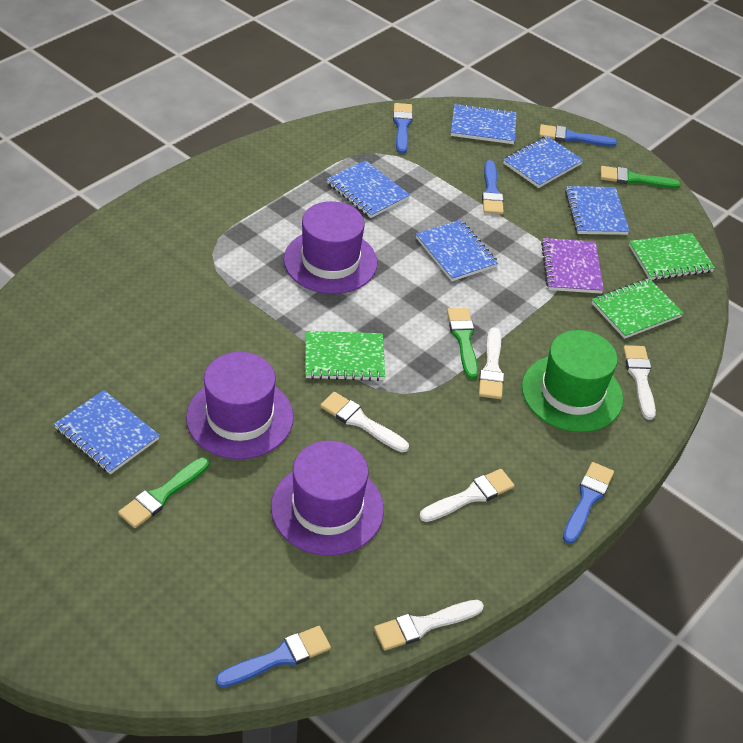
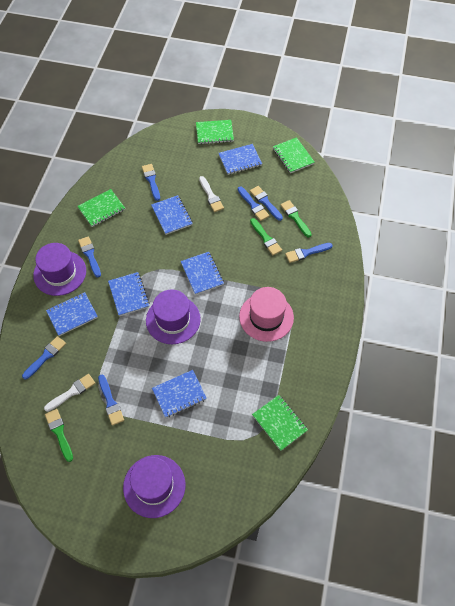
blue brush: [215,626,331,688] [393,103,413,154] [482,160,504,215] [539,124,617,147] [563,462,614,544] = 5 -> [22,336,66,380] [78,236,101,277] [98,375,124,426] [142,164,160,201] [238,186,269,221] [250,186,283,221] [285,243,333,263] = 7
green hat: [522,330,623,432] = 1 -> none = 0
green notebook: [305,331,385,381] [592,278,684,339] [629,233,715,280] = 3 -> [77,189,125,227] [196,120,234,144] [252,395,308,451] [273,137,315,173] = 4
pink hat: none = 0 -> [239,287,294,342] = 1
purple notebook: [541,238,604,294] = 1 -> none = 0
white brush: [320,392,409,452] [374,600,484,651] [419,469,515,522] [479,327,504,399] [623,345,656,420] = 5 -> [44,374,95,412] [199,176,224,212] = 2

